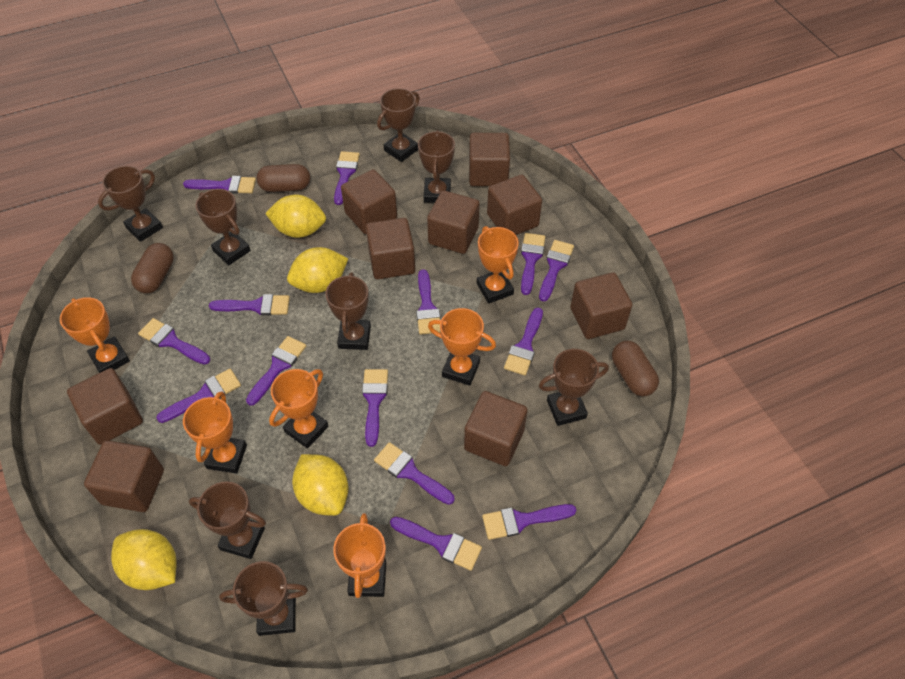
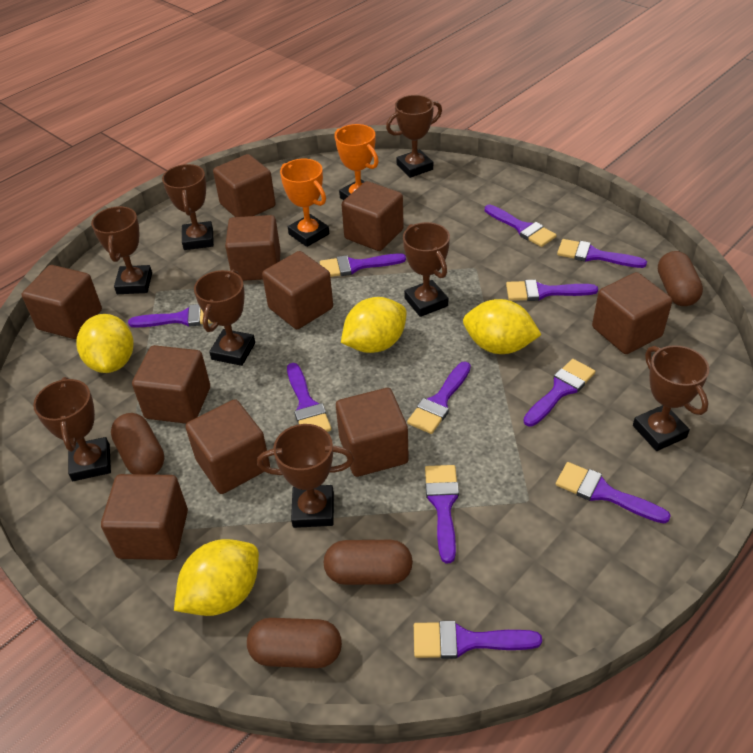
brown capsule: [131,243,174,294] [257,164,310,192] [612,341,659,396] = 3 -> [111,413,164,475] [247,618,342,668] [324,540,413,585] [658,251,703,306] = 4
brown cube: [67,368,143,445] [84,440,164,512] [341,169,397,234] [366,218,415,279] [427,190,479,254] [464,391,528,466] [469,133,510,186] [487,174,542,235] [570,272,632,339] = 9 -> [22,265,102,339] [101,474,188,560] [132,345,210,424] [186,399,270,494] [213,154,276,217] [225,215,281,281] [262,251,333,329] [336,388,409,477] [341,181,404,251] [592,272,672,354] = 10
orange trophy: [60,297,130,373] [183,391,247,474] [269,369,328,449] [333,513,386,598] [428,308,496,386] [477,226,519,303] = 6 -> [280,159,329,247] [334,124,379,200] = 2
purple brush: [138,318,210,365] [156,369,241,423] [183,176,256,194] [209,294,290,316] [246,336,306,406] [334,151,360,205] [362,369,388,447] [374,442,454,505] [390,517,482,571] [416,269,440,335] [482,504,576,540] [504,308,543,376] [521,233,545,295] [539,240,574,301] = 14 -> [128,304,212,328] [287,363,331,432] [320,253,406,277] [407,361,471,434] [414,621,542,659] [425,465,459,563] [485,205,556,247] [506,280,598,301] [523,359,595,427] [556,462,671,523] [557,239,647,268] = 11

